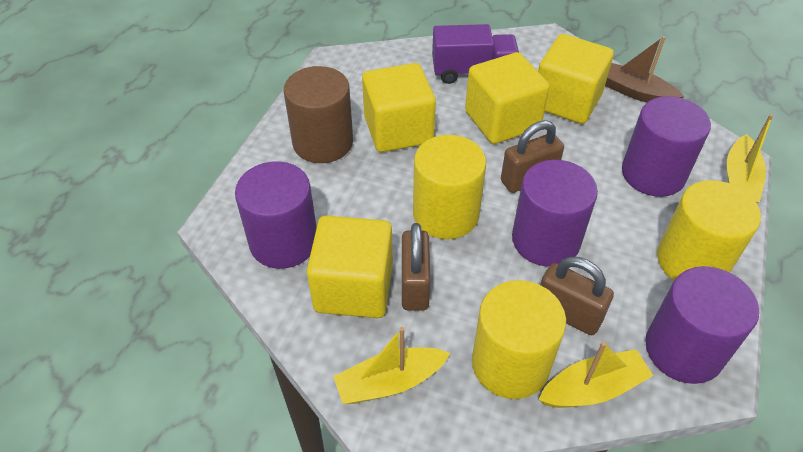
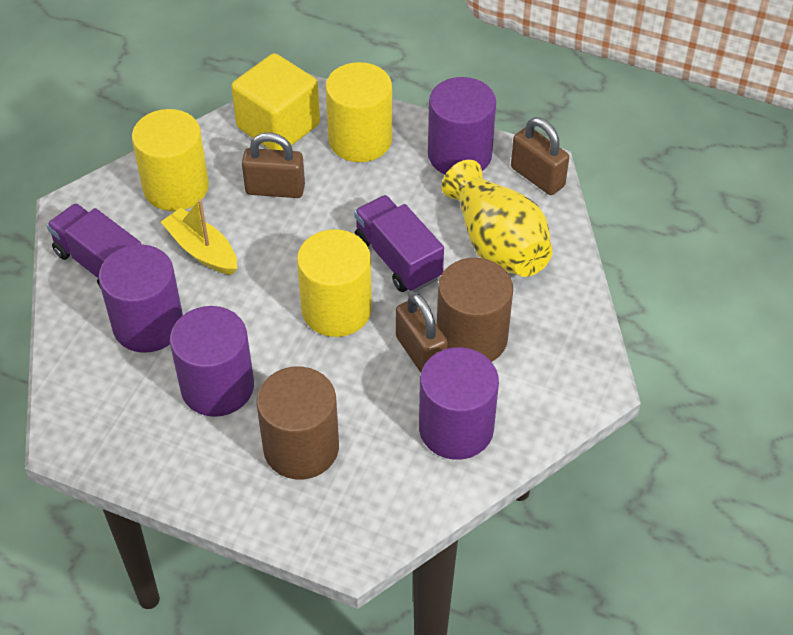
brown boat: [605,36,685,102] = 1 -> none = 0
brown cylinder: [284,66,353,163] = 1 -> [256,366,339,480] [437,258,513,362] = 2
purple truck: [432,24,519,84] = 1 -> [47,203,141,289] [354,195,444,292] = 2
yellow boat: [333,327,450,404] [539,342,653,408] [727,114,773,203] = 3 -> [161,199,237,275] = 1
yellow cube: [307,216,393,318] [362,63,436,152] [465,52,549,144] [538,34,614,124] = 4 -> [231,53,320,150] = 1
yellow vase: none = 0 -> [442,160,552,277] = 1

